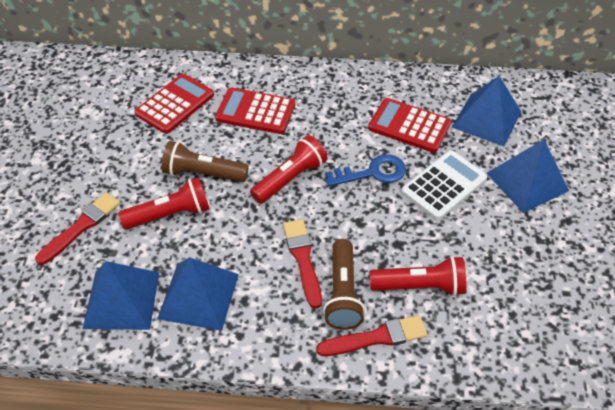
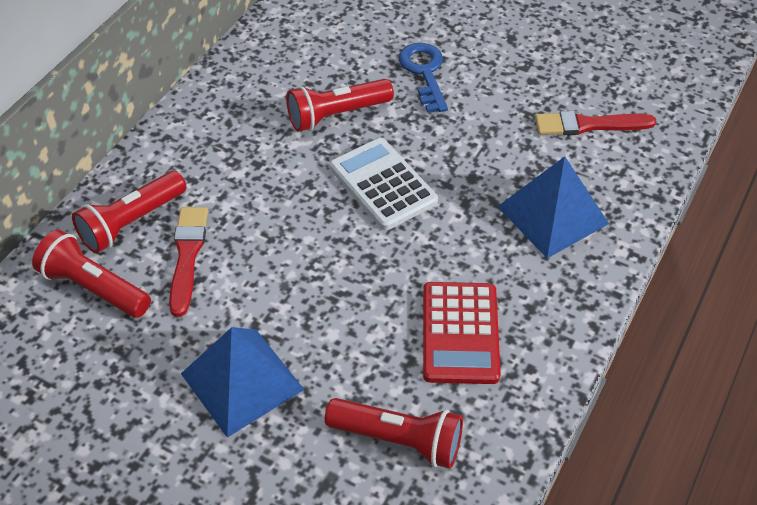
blue pyramid: [83,261,159,330] [157,257,239,331] [452,76,521,146] [487,139,569,213] = 4 -> [181,327,305,438] [497,156,609,258] = 2
brown flashlight: [162,141,249,182] [323,239,365,330] = 2 -> none = 0
red brush: [35,192,120,265] [283,219,322,308] [317,315,427,356] = 3 -> [169,207,208,317] [535,111,656,135] = 2
red calculator: [135,74,214,134] [215,87,295,134] [368,98,451,153] = 3 -> [423,282,501,384] = 1
red flashlight: [118,177,210,229] [250,135,327,204] [370,256,466,296] = 3 -> [32,230,151,318] [72,171,186,253] [286,79,394,132] [325,398,463,469] = 4

